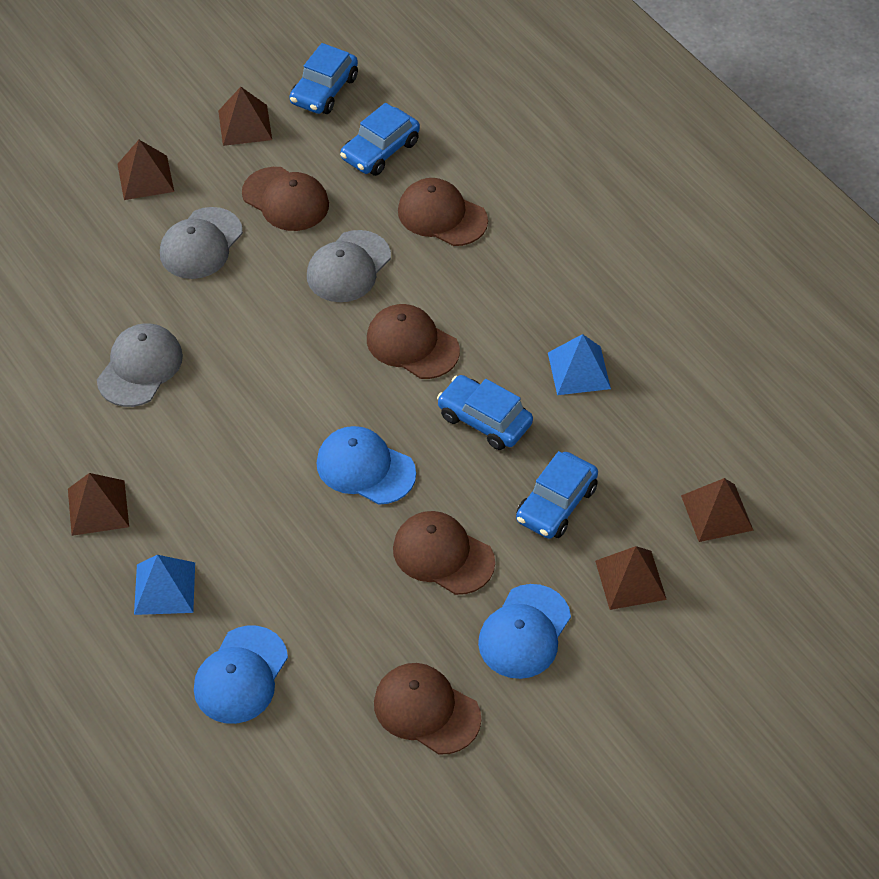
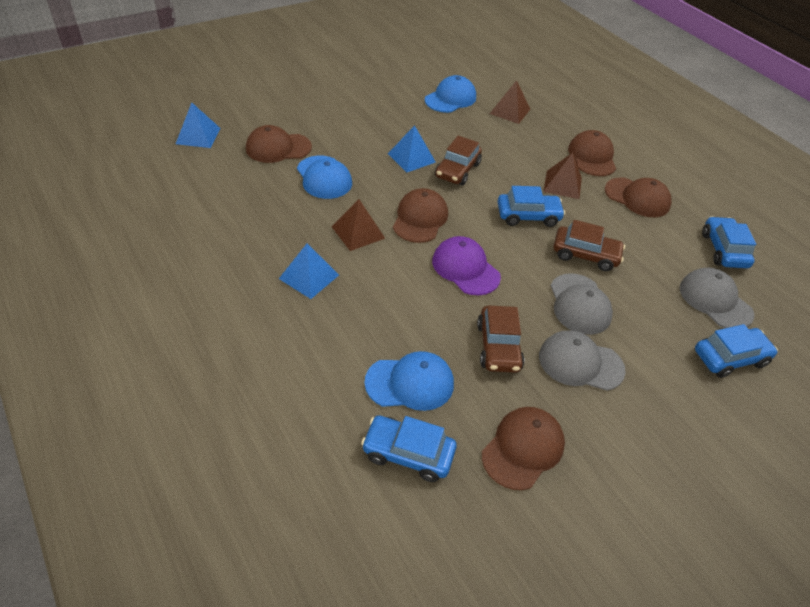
blue pyramid: [134,555,195,615] [548,334,611,395] = 2 -> [176,103,221,148] [279,243,339,299] [388,125,436,172] = 3
brown car: none = 0 -> [435,136,482,185] [477,305,525,373] [553,220,625,271] = 3
brown pyramid: [68,473,129,536] [117,140,174,200] [218,87,272,146] [595,546,667,610] [681,478,754,542] = 5 -> [332,199,385,251] [490,80,530,124] [543,153,582,199] = 3
purple cap: none = 0 -> [432,236,501,295] = 1

